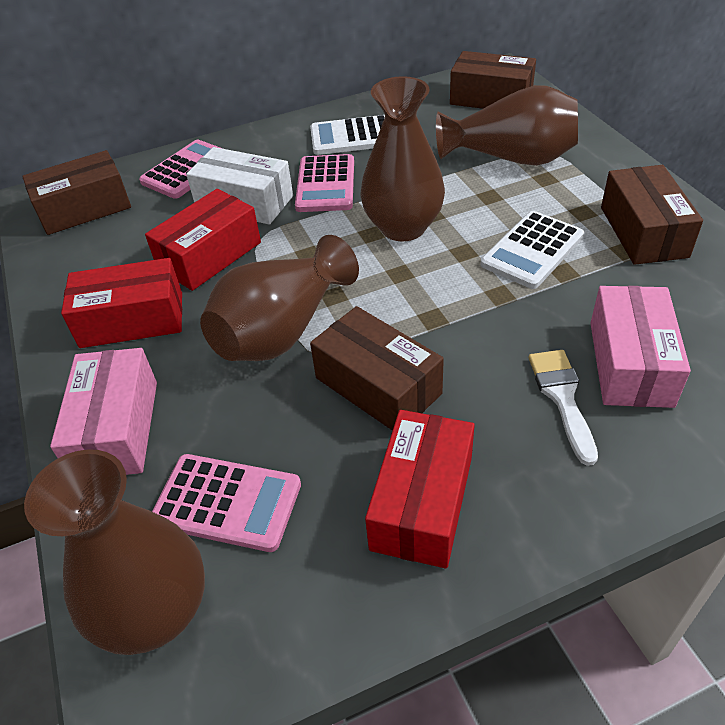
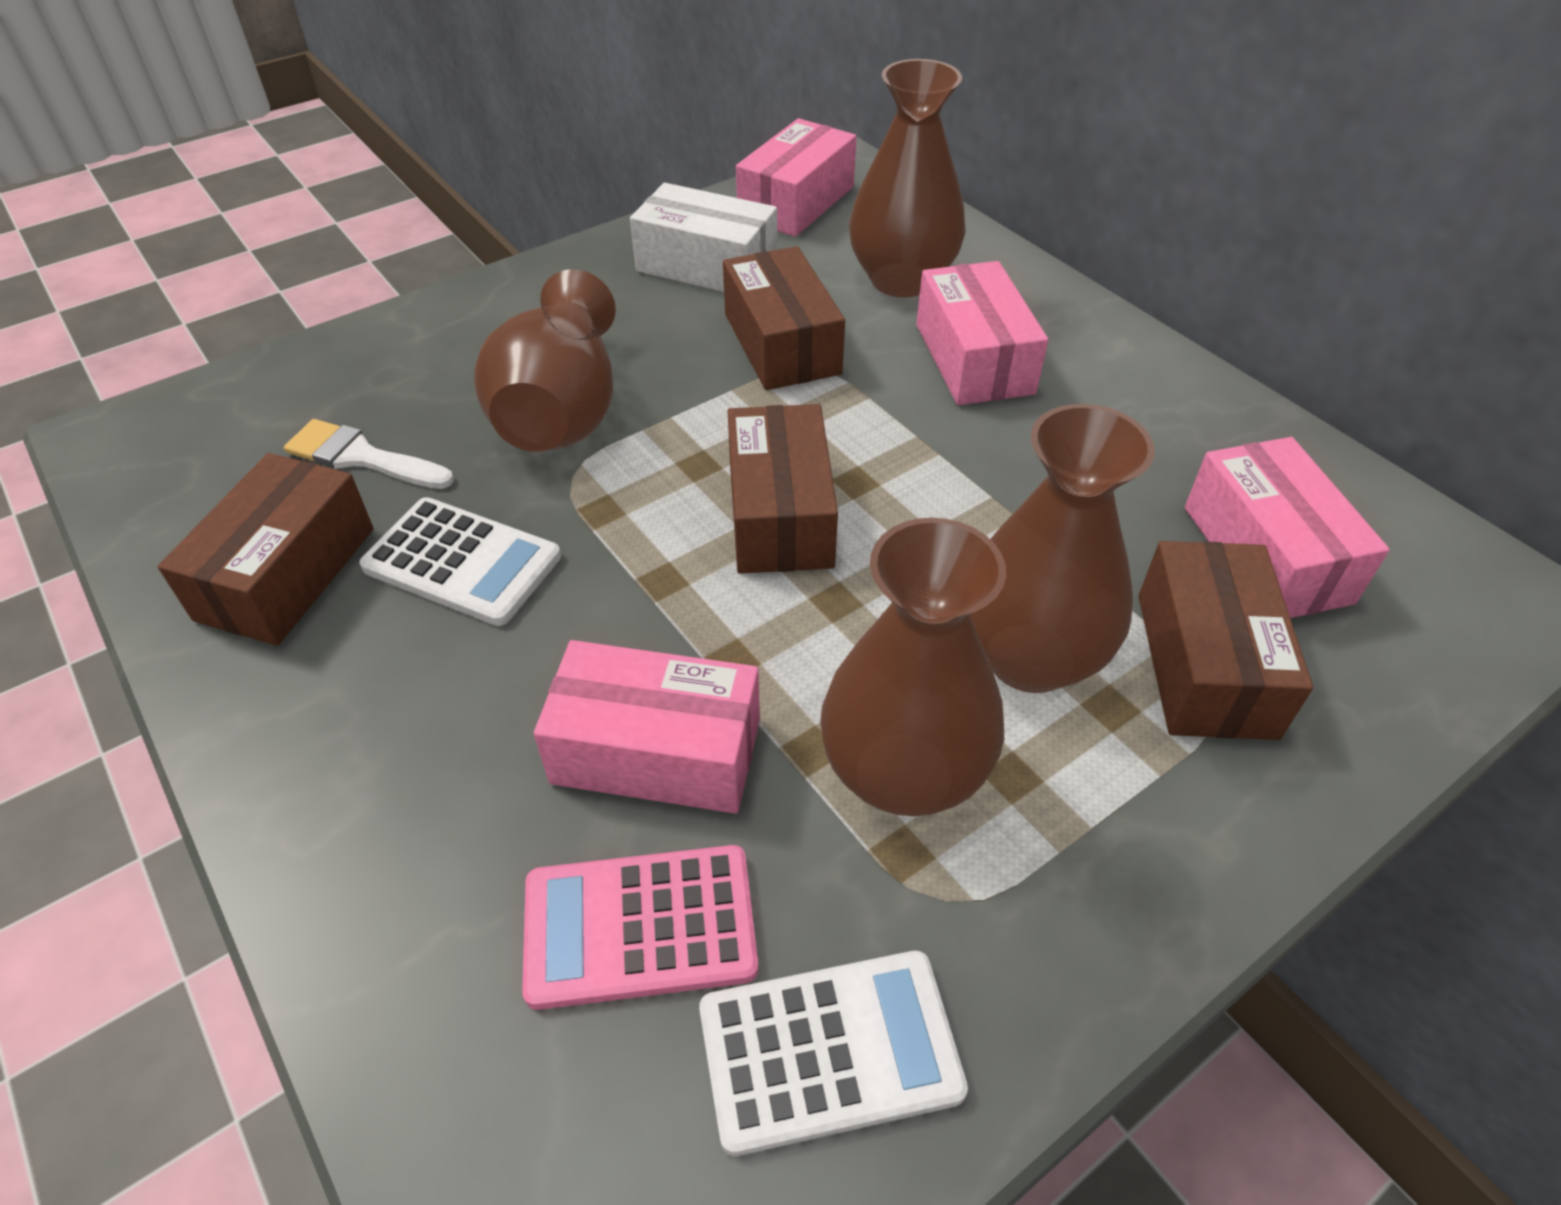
pink box: [50,348,157,475] [590,286,691,408] = 2 -> [534,640,760,814] [736,118,857,237] [916,261,1048,405] [1185,437,1390,618] = 4
pink calculator: [139,140,223,199] [152,454,301,552] [295,154,354,212] = 3 -> [522,845,758,1010] = 1
red box: [61,258,182,348] [145,189,261,291] [365,410,475,569] = 3 -> none = 0

